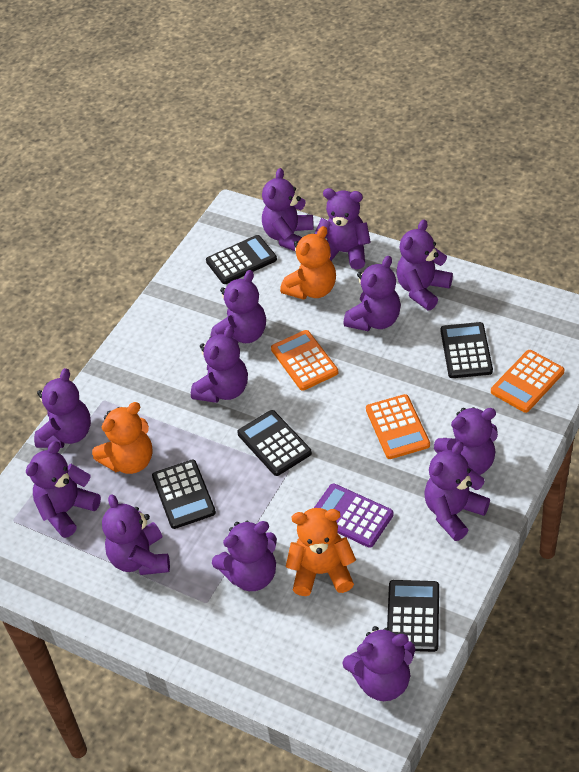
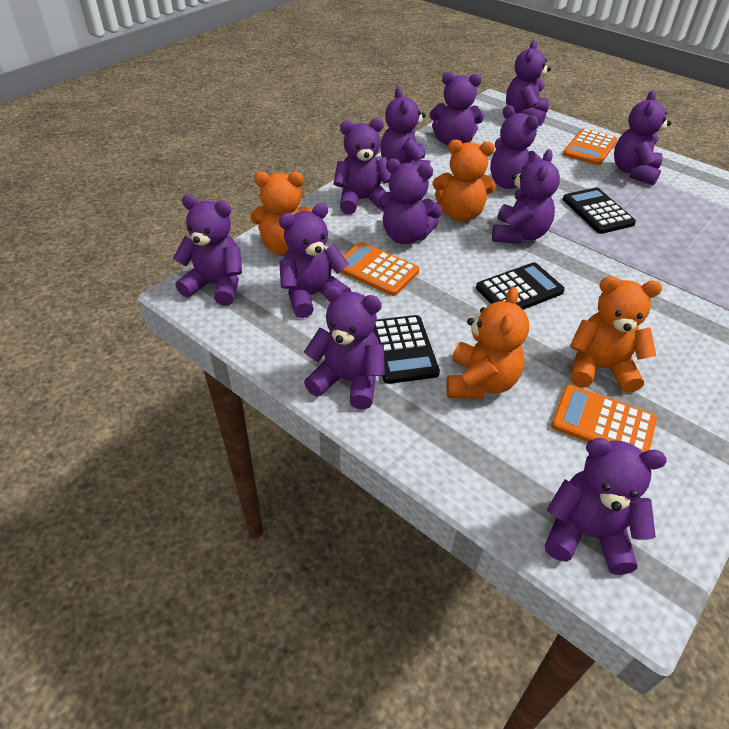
black calculator: [152,459,216,529] [206,235,277,284] [237,410,312,476] [387,580,439,652] [441,322,493,378] = 5 -> [373,315,440,384] [476,262,565,310] [563,187,636,234] = 3
orange teddy bear: [92,402,153,474] [280,226,336,300] [286,508,356,596] = 3 -> [251,172,312,256] [432,140,496,222] [446,287,529,399] [570,276,662,393] = 4
purple calculator: [314,484,394,548] = 1 -> none = 0
purple teddy bear: [26,441,101,538] [34,368,91,448] [102,494,170,575] [191,325,248,403] [211,270,266,343] [212,521,277,591] [262,168,314,252] [314,188,371,269] [342,626,416,701] [344,256,401,331] [396,220,453,310] [424,441,490,541] [434,407,498,475] = 13 -> [173,194,242,306] [279,203,351,318] [304,285,385,410] [333,118,391,214] [378,159,443,244] [380,87,430,166] [429,72,484,146] [490,105,542,189] [492,149,560,244] [506,40,551,126] [545,438,667,575] [614,90,671,185] = 12

